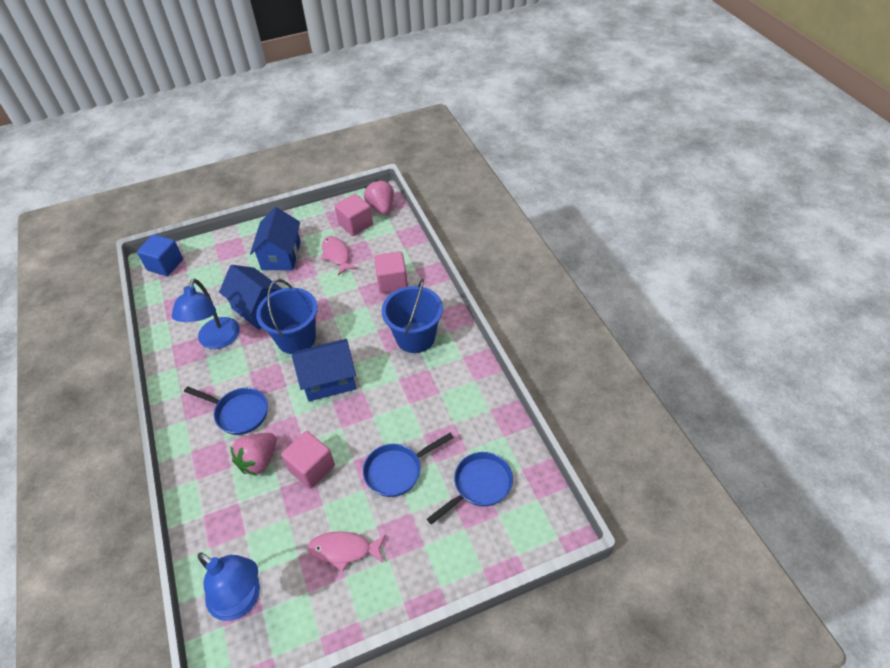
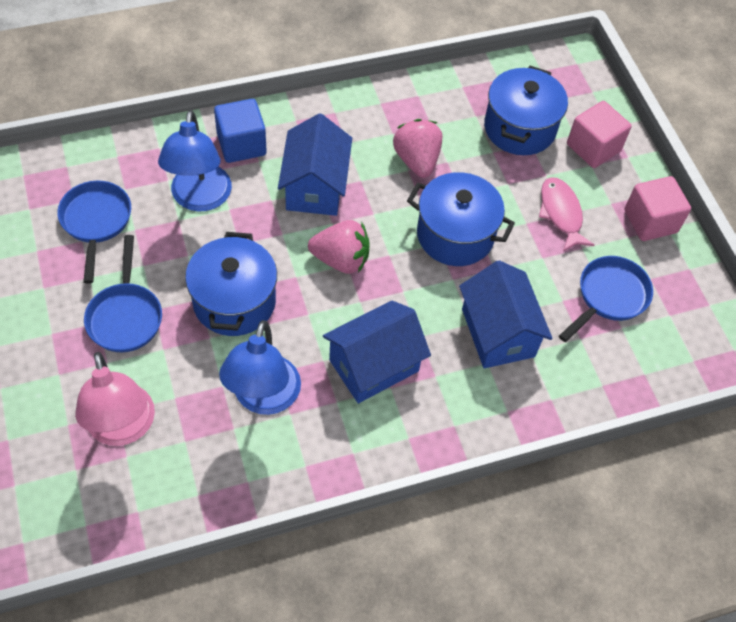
blue bucket: [256,279,318,354] [382,278,443,353] = 2 -> none = 0
blue pot: none = 0 -> [185,232,277,336] [407,172,515,266] [484,66,568,155] = 3
pink cube: [281,431,335,489] [335,194,373,236] [374,251,408,293] = 3 -> [567,101,632,168] [625,176,691,241] = 2
pink fish: [308,531,386,571] [321,236,358,276] = 2 -> [539,177,595,252] = 1
pink lamp: none = 0 -> [75,352,155,446] = 1

